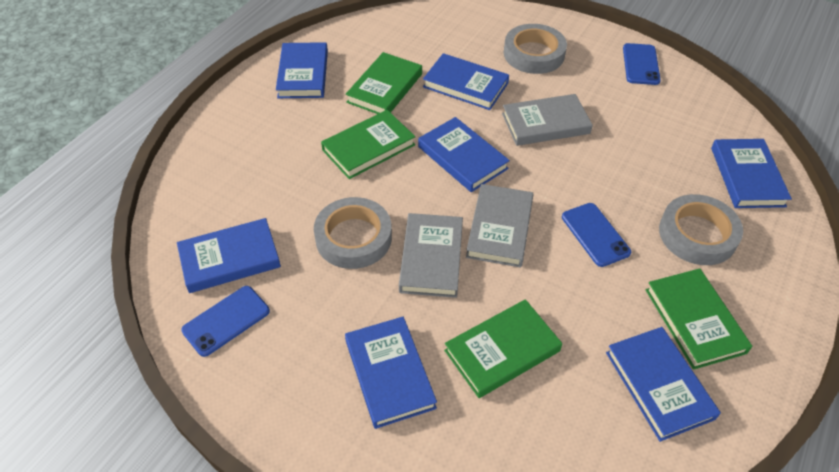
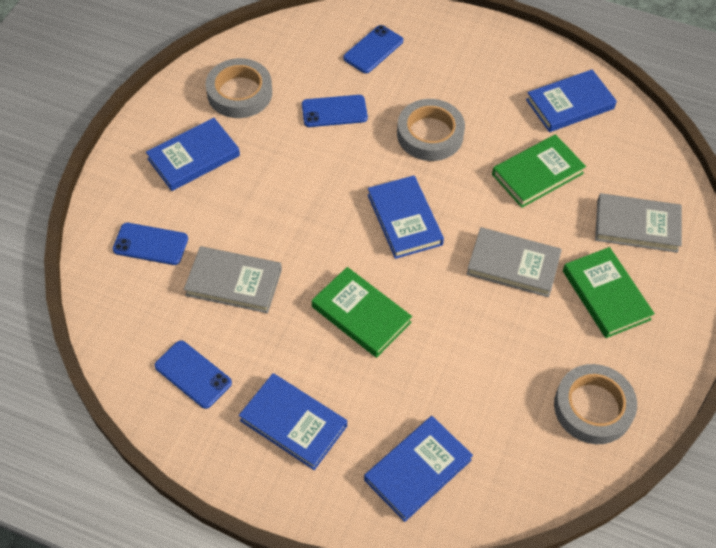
blue book: [177,218,281,293] [276,42,328,98] [345,317,437,429] [418,117,510,192] [423,53,509,110] [606,327,721,442] [711,139,792,208] = 7 -> [146,118,240,191] [239,373,347,470] [364,416,473,522] [368,175,444,259] [526,70,617,132] = 5
blue phone: [181,286,270,357] [562,203,631,267] [623,43,661,85] = 3 -> [113,223,188,265] [155,340,232,409] [302,95,368,127] [343,25,403,73] = 4
green book: [321,110,415,179] [346,52,422,114] [444,299,562,398] [645,268,752,370] = 4 -> [312,267,412,358] [492,134,586,208] [563,247,655,338] = 3

